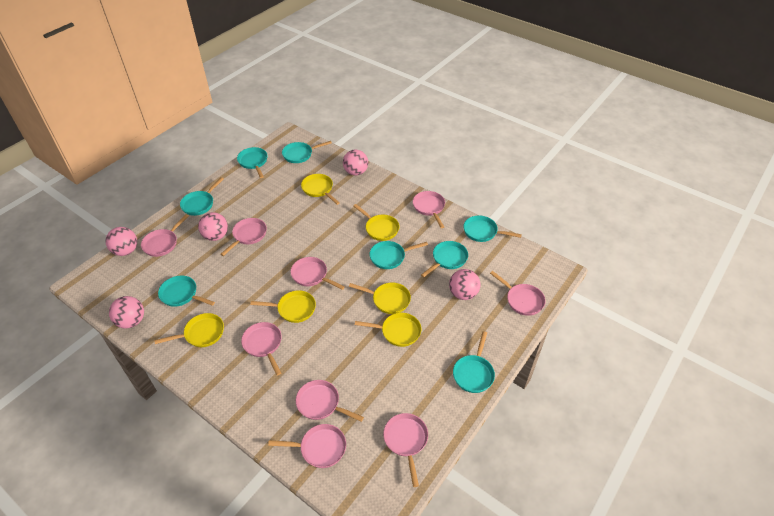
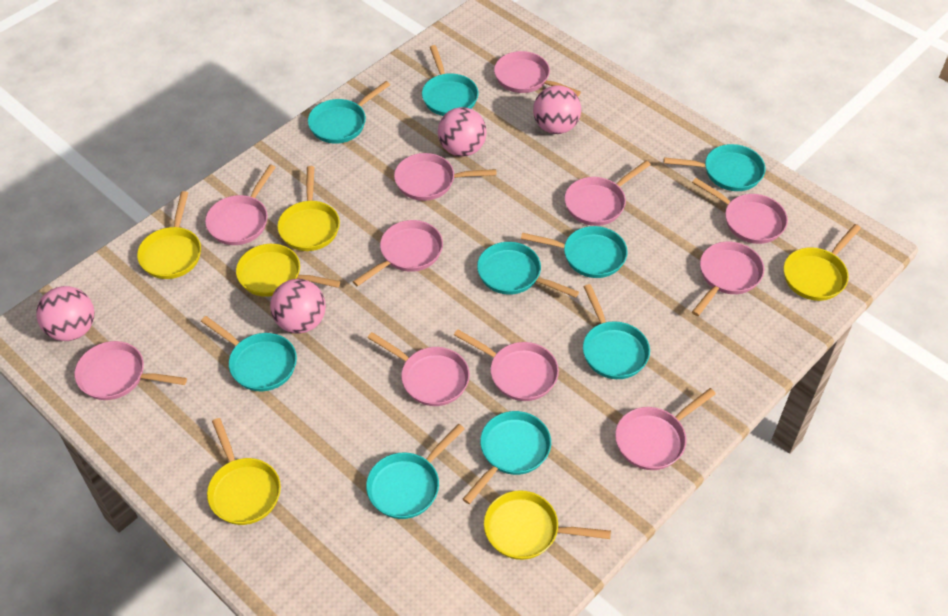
pink ball: [105,227,137,256] [109,296,144,329] [198,212,228,241] [343,150,368,175] [449,269,480,300] = 5 -> [36,286,94,341] [270,279,326,334] [438,107,487,156] [533,85,581,134] = 4
pink pan: [141,214,189,257] [221,218,267,256] [241,322,282,375] [268,424,346,468] [290,257,345,290] [296,380,364,422] [383,413,428,487] [413,191,445,228] [490,271,546,316] = 9 -> [75,341,187,400] [205,164,276,245] [353,220,443,287] [367,332,470,406] [394,153,496,201] [454,329,559,401] [494,51,581,97] [565,161,651,226] [615,388,716,470] [692,178,788,244] [692,242,764,316] = 11
turquoise pan: [158,276,215,307] [180,177,224,216] [237,147,268,178] [282,141,332,163] [369,241,428,269] [421,241,468,277] [453,331,495,393] [463,215,522,242] = 8 -> [201,316,297,391] [308,81,390,144] [366,424,465,519] [422,45,479,116] [462,411,551,504] [477,242,579,298] [521,226,628,278] [583,284,650,379] [664,144,765,191] = 9

